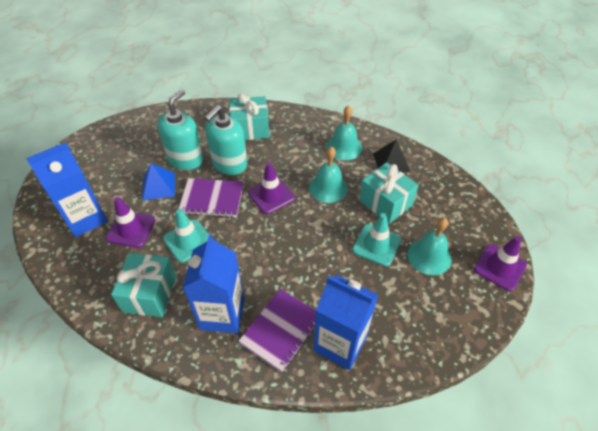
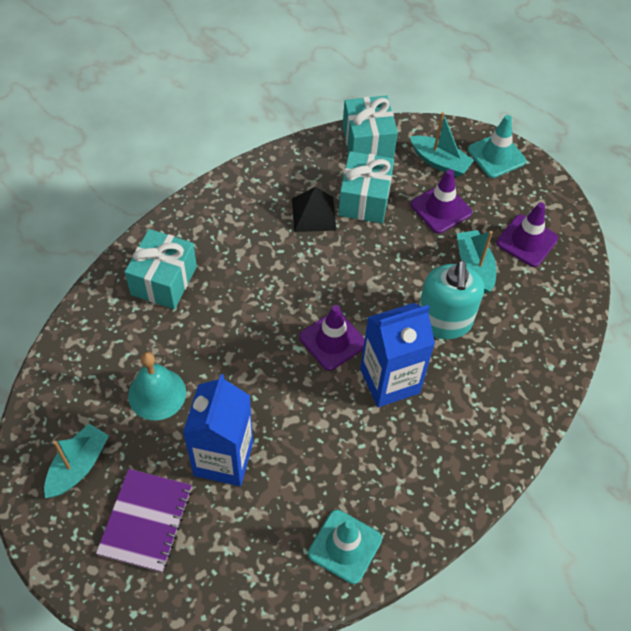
blue carton: [26,142,108,237] [183,235,244,333] [314,275,379,370] = 3 -> [183,374,253,486] [360,303,435,407] = 2
blue pyramid: [142,163,175,200] = 1 -> none = 0
purple notebook: [179,178,244,218] [238,289,316,372] = 2 -> [96,469,192,572] = 1
turquoise bell: [309,147,348,203] [326,105,362,160] [408,217,451,275] = 3 -> [128,352,186,420] = 1
turquoise boat: none = 0 -> [44,424,109,498] [410,112,474,177] [457,230,497,294] = 3
turquoise soap dispenser: [157,90,203,170] [205,105,247,175] = 2 -> [419,260,484,339] = 1

